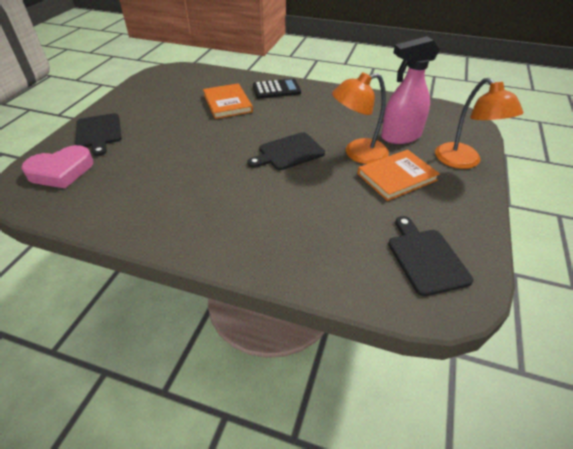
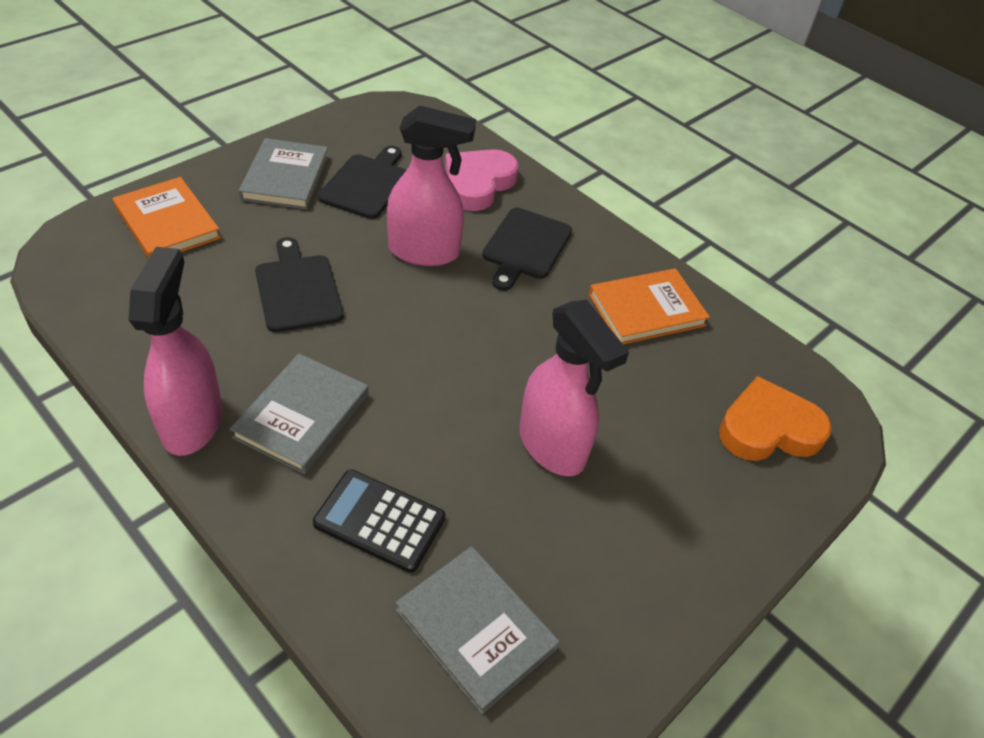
grey book: none = 0 -> [230,353,368,474] [239,138,329,210] [396,546,560,714] = 3
orange heart: none = 0 -> [719,376,832,461] = 1
orange lamp: [332,72,389,164] [435,78,523,169] = 2 -> none = 0
pink spray bottle: [381,36,440,144] = 1 -> [128,247,223,456] [387,105,476,266] [520,300,629,476] = 3

